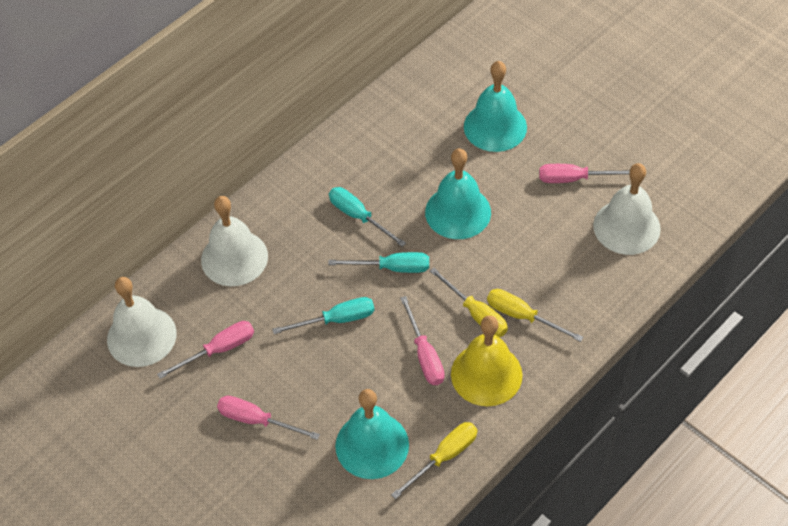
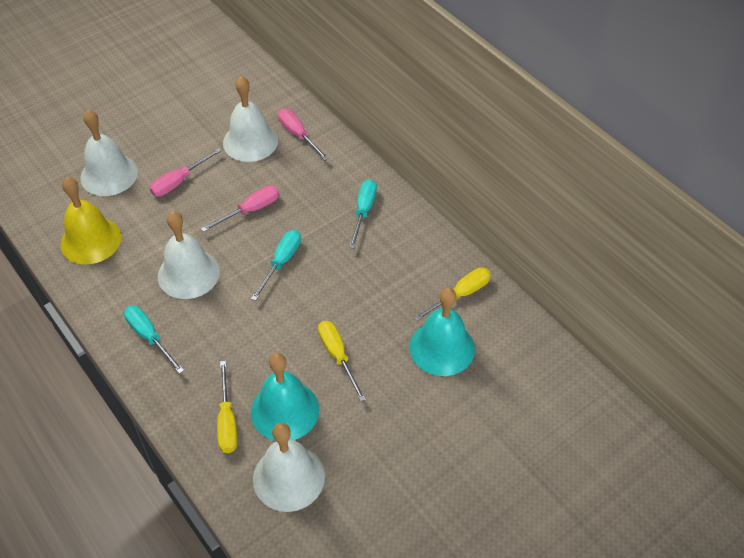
pink screwdriver: [157,321,254,379] [217,396,320,440] [400,296,445,385] [539,164,630,183] = 4 -> [149,148,222,197] [201,186,279,232] [278,109,329,161] = 3
turquoise bell: [335,389,409,479] [425,148,491,239] [464,61,527,152] = 3 -> [251,353,319,441] [410,288,475,376] = 2
white bell: [107,277,177,367] [201,196,268,286] [593,163,661,255] = 3 -> [80,110,138,196] [158,211,220,299] [223,76,278,162] [253,423,325,512] = 4

